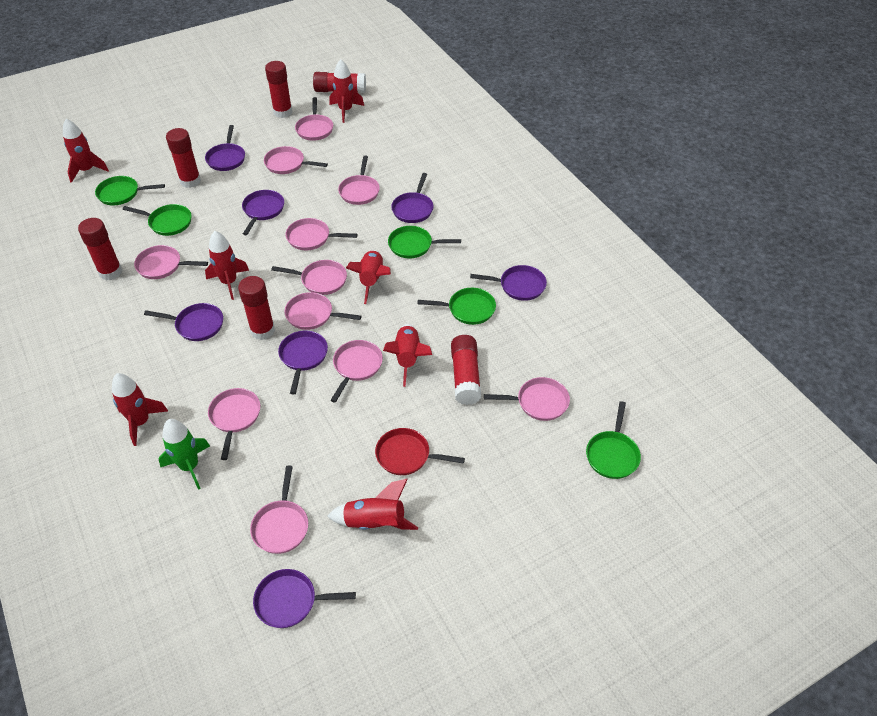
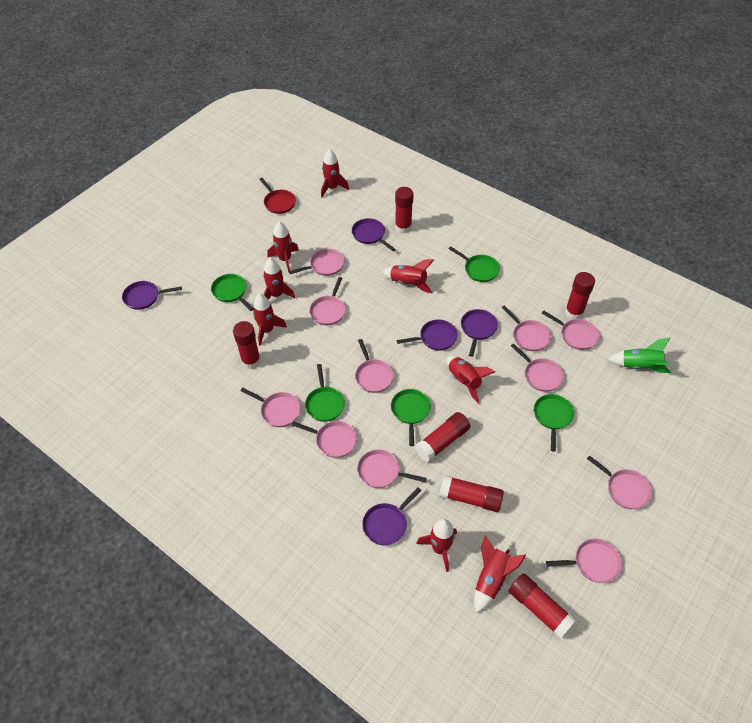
purple pan: [144,303,223,341] [205,125,245,171] [242,190,284,235] [253,569,356,628] [278,331,328,395] [391,173,433,223] [470,265,547,301] = 7 -> [122,281,182,310] [352,218,395,251] [362,487,422,545] [397,320,458,351] [461,309,498,357] = 5
red rocket: [63,119,109,183] [112,373,168,446] [205,231,249,300] [327,479,418,530] [329,59,364,123] [346,250,391,304] [383,324,432,387] = 7 -> [253,294,287,346] [263,258,295,300] [267,221,299,272] [321,149,349,197] [382,259,434,293] [416,519,457,572] [446,356,495,404] [474,535,526,613] = 8

